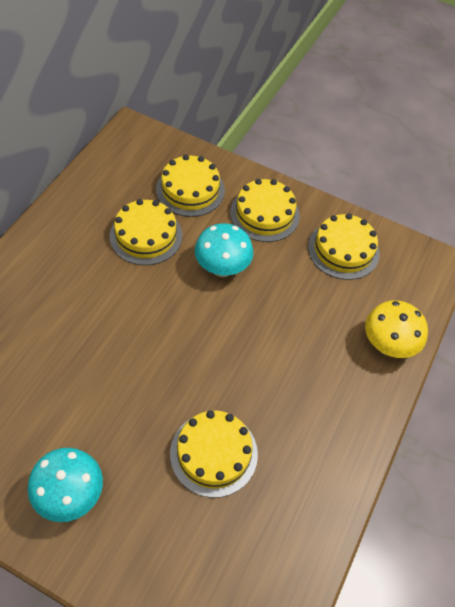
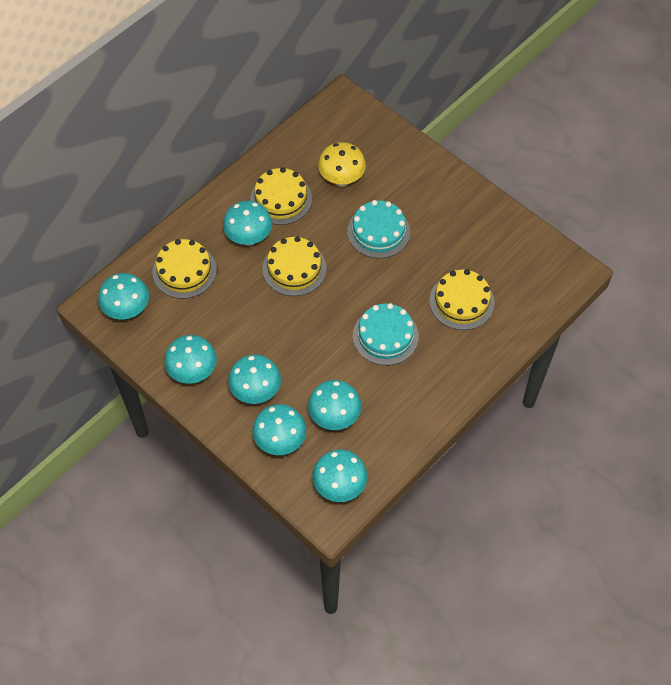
turquoise cake: none = 0 -> [347,200,410,259] [353,303,419,365] = 2
turquoise mushroom: [28,448,103,522] [195,223,253,277] = 2 -> [98,273,149,320] [164,335,217,384] [223,201,272,246] [228,355,281,404] [253,404,306,455] [308,380,361,430] [312,449,367,502] = 7
yellow cake: [110,199,182,265] [156,155,225,217] [170,410,258,498] [230,179,300,242] [308,213,380,280] = 5 -> [152,239,217,299] [250,167,312,225] [263,236,326,296] [429,269,494,330] = 4

